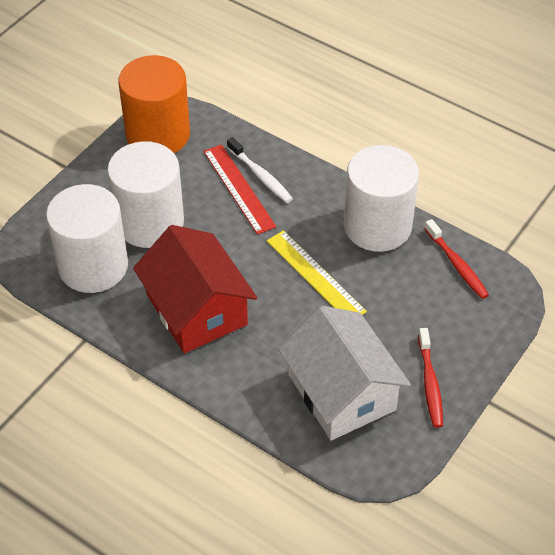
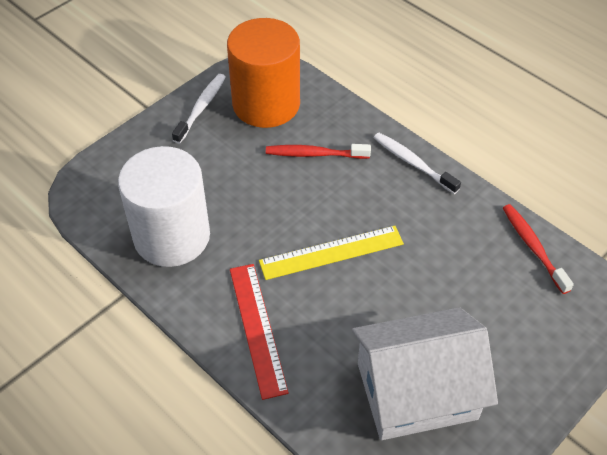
red house: [133,225,257,353] = 1 -> none = 0
white cylinder: [46,184,128,293] [107,141,184,248] [344,145,419,252] = 3 -> [118,146,210,267] = 1
white toothbrush: [227,137,293,203] = 1 -> [172,74,225,144] [374,133,461,194] = 2

